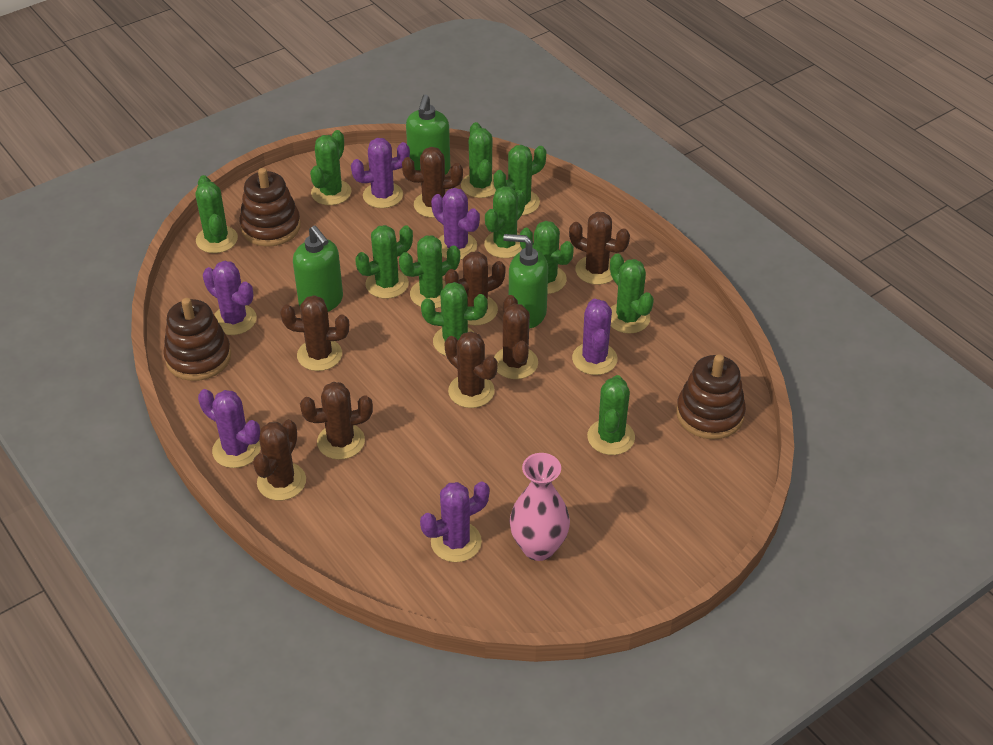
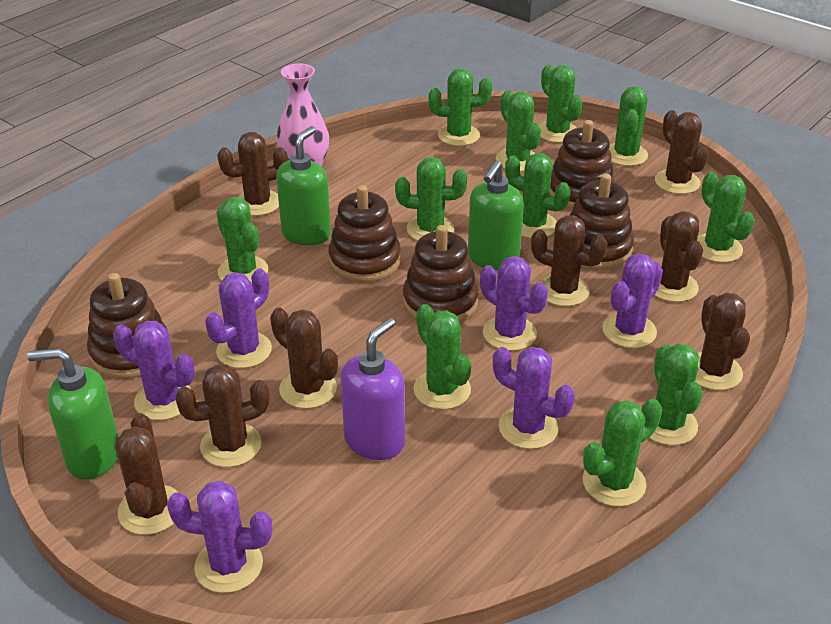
brown stacking toy: [163,298,231,381] [239,168,301,247] [676,354,746,439] = 3 -> [87,273,168,379] [328,185,401,282] [403,225,479,323] [549,120,615,209] [570,174,634,270] = 5
purple soap dispenser: none = 0 -> [341,318,405,460] = 1

